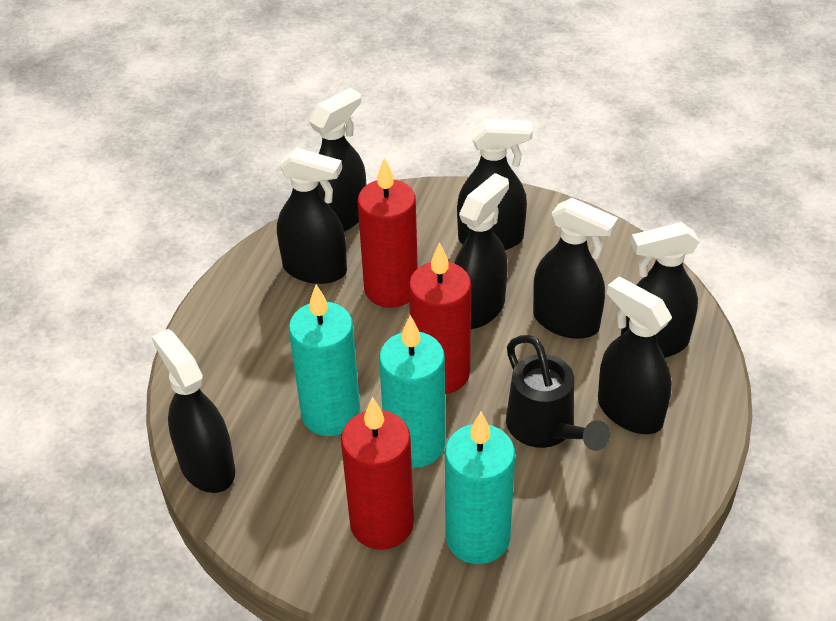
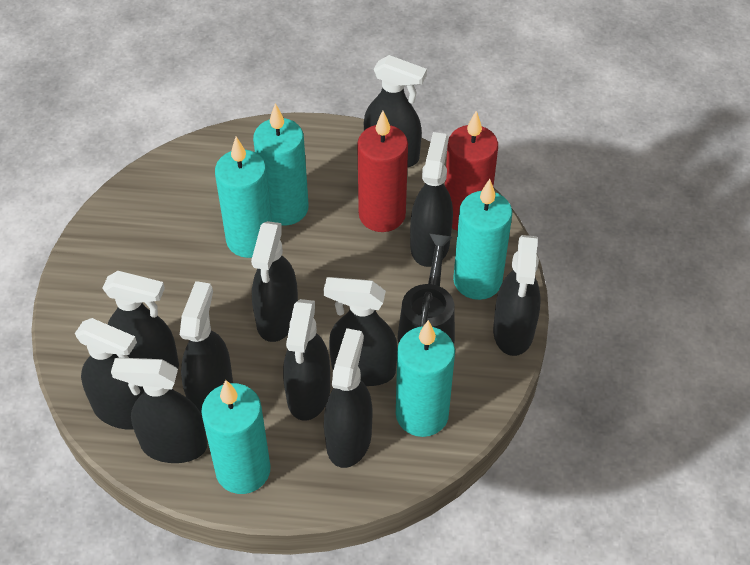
black spray bottle: [152,329,235,493] [277,148,347,284] [309,88,366,232] [454,173,509,329] [457,119,533,250] [533,198,618,339] [598,276,672,434] [621,222,699,358] = 8 -> [75,318,144,429] [103,271,179,369] [111,358,207,463] [180,281,233,416] [251,221,298,342] [283,299,330,421] [324,277,398,386] [324,328,372,468] [364,55,427,168] [410,132,453,267] [493,235,541,356] = 11
red candle: [341,397,414,550] [357,158,418,308] [409,242,471,394] = 3 -> [357,111,408,232] [445,111,498,231] = 2
turquoise candle: [289,285,361,436] [379,315,446,468] [445,412,515,564] = 3 -> [201,380,271,494] [215,137,272,258] [253,103,309,226] [396,320,455,437] [453,179,512,300] = 5

